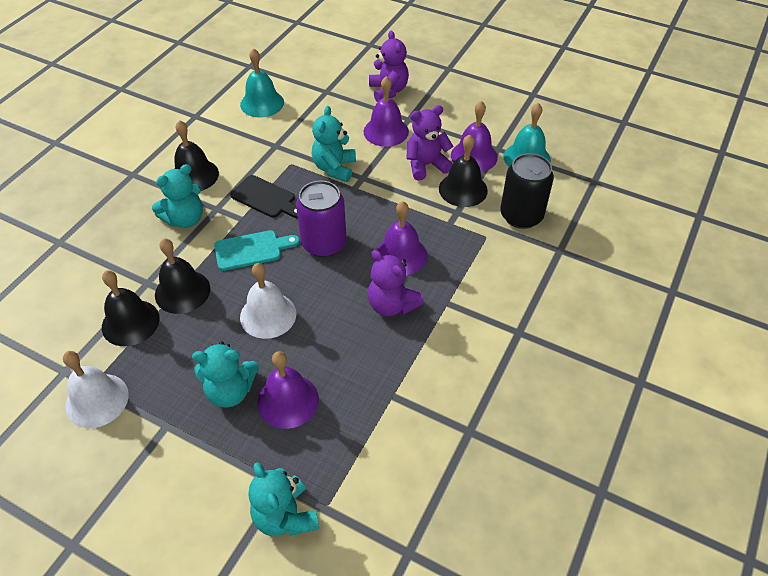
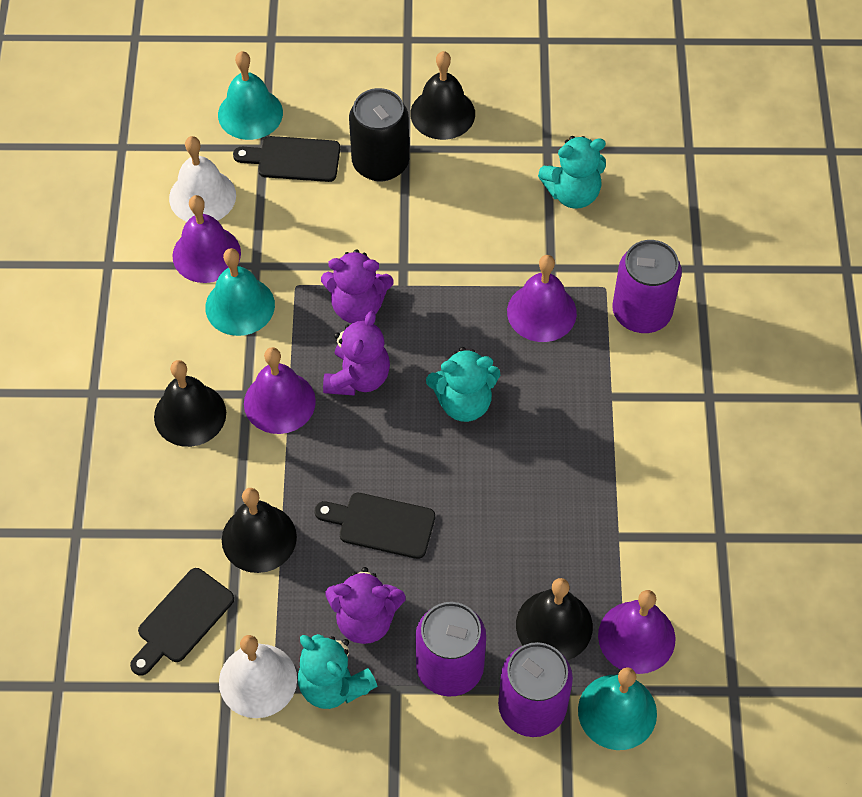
black cutting board: [230,175,298,218] = 1 -> [130,568,234,676] [233,136,340,182] [315,493,435,559] = 3
purple can: [296,181,347,257] = 1 -> [415,602,486,697] [498,642,573,737] [612,240,682,333] = 3
turquoise bell: [240,48,284,118] [503,103,551,167] = 2 -> [205,248,275,336] [218,51,283,140] [578,667,657,750] = 3
turquoise cutting board: [214,230,300,271] = 1 -> none = 0
turquoise teddy bear: [152,164,203,228] [192,341,259,408] [248,462,319,536] [312,106,356,182] = 4 -> [298,634,378,709] [426,347,500,422] [538,136,606,209] = 3

